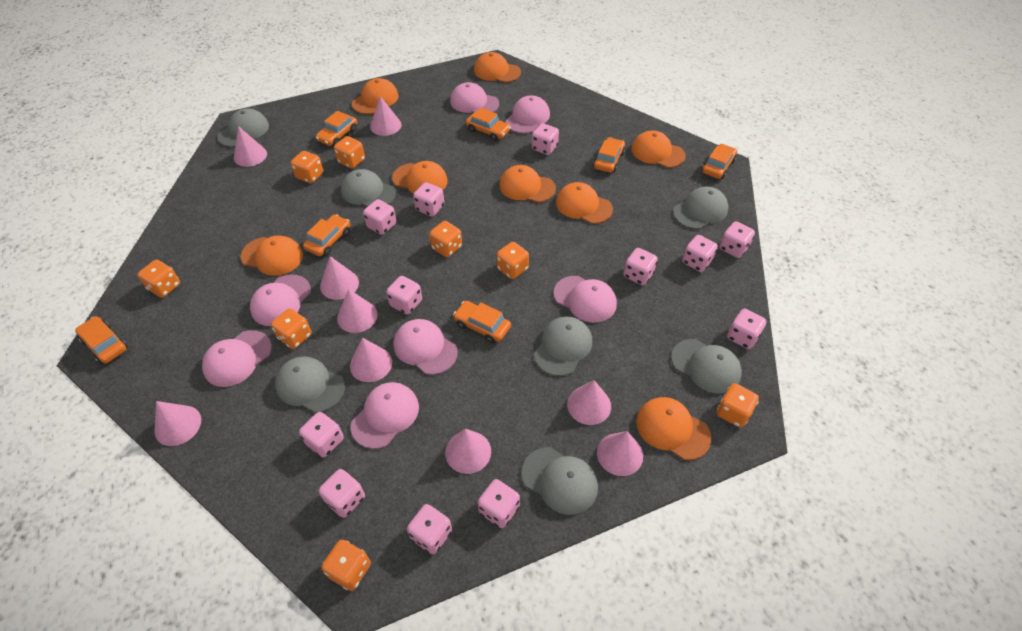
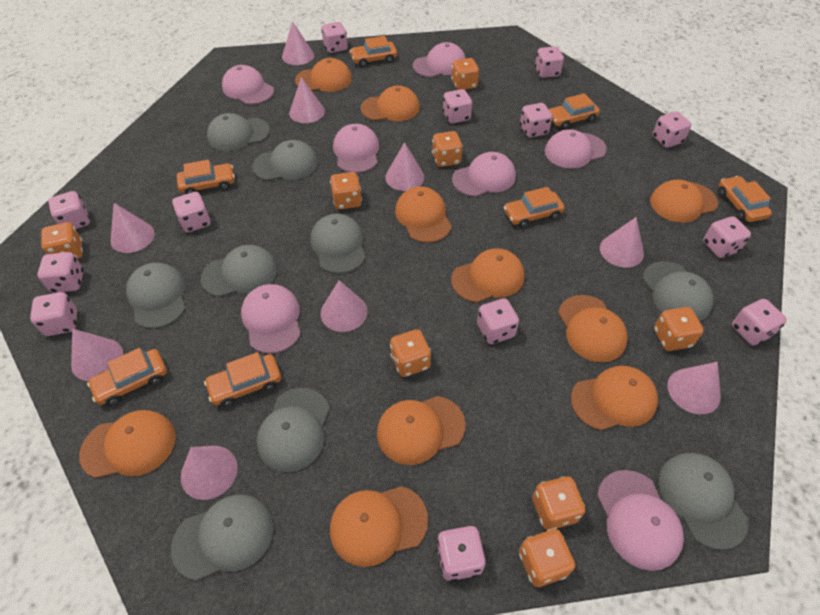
grey cap: [218,109,269,147] [275,356,345,413] [341,169,396,207] [521,447,598,515] [534,316,592,376] [671,339,742,394] [673,187,729,229] = 7 -> [126,263,186,329] [171,495,274,581] [201,245,277,297] [207,113,270,151] [252,140,318,181] [257,388,330,472] [311,214,365,274] [642,261,714,321] [659,453,749,550] = 9
orange cap: [241,235,303,276] [352,78,399,114] [392,161,448,194] [474,52,521,83] [500,165,556,203] [556,182,613,224] [631,131,686,168] [636,397,711,460] = 8 -> [79,410,176,478] [295,58,352,92] [330,486,428,567] [361,86,420,121] [377,396,465,465] [395,186,452,243] [451,248,525,303] [558,295,628,362] [571,366,658,431] [650,180,718,223] = 10
pink dice: [299,412,344,458] [318,469,365,518] [363,199,396,235] [386,276,422,315] [407,504,452,554] [413,182,444,217] [478,479,520,528] [532,123,559,155] [623,248,658,285] [682,235,718,272] [719,221,755,258] [727,309,766,349] = 12 -> [30,292,77,336] [37,252,84,293] [48,191,90,229] [172,192,211,232] [321,22,348,53] [436,526,486,581] [443,89,472,124] [477,298,519,344] [520,103,552,138] [535,46,564,78] [652,112,691,148] [703,216,751,258] [732,299,787,346] = 13

